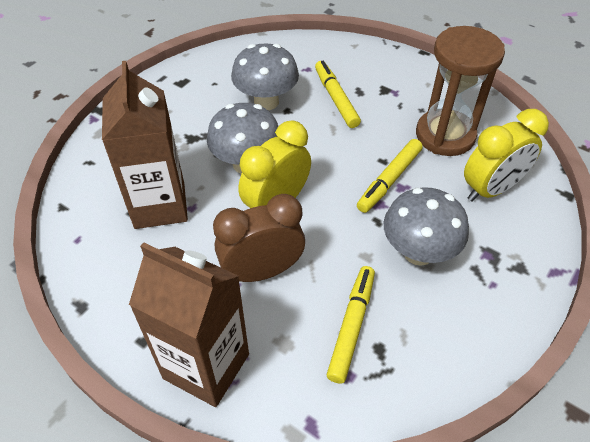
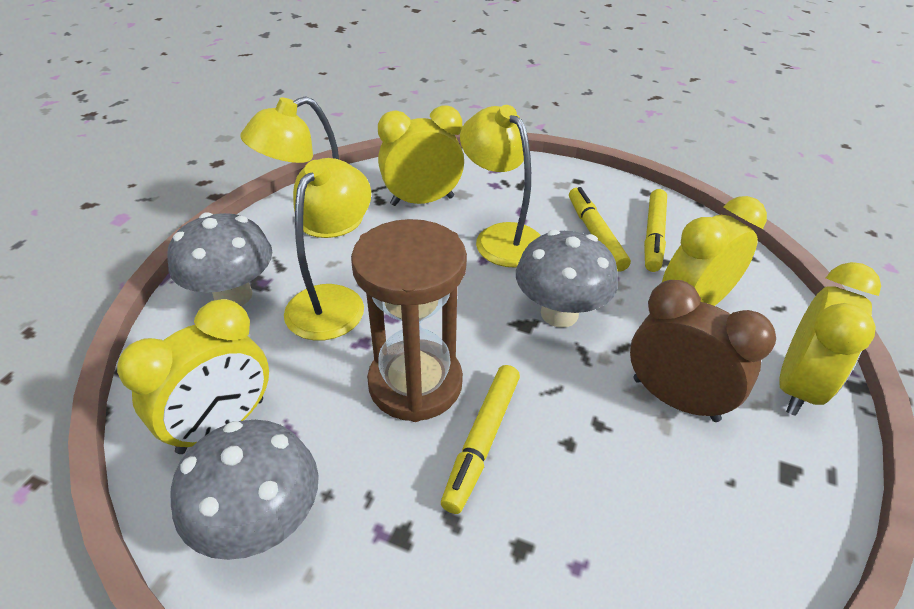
brown carton: [102,61,188,229] [129,242,249,407] = 2 -> none = 0
yellow clock: [238,120,311,208] [464,109,549,202] = 2 -> [117,299,269,454] [378,105,464,206] [662,196,767,306] [780,262,881,416] = 4
yellow lamp: none = 0 -> [240,96,363,238] [284,158,371,341] [460,105,541,268] = 3

